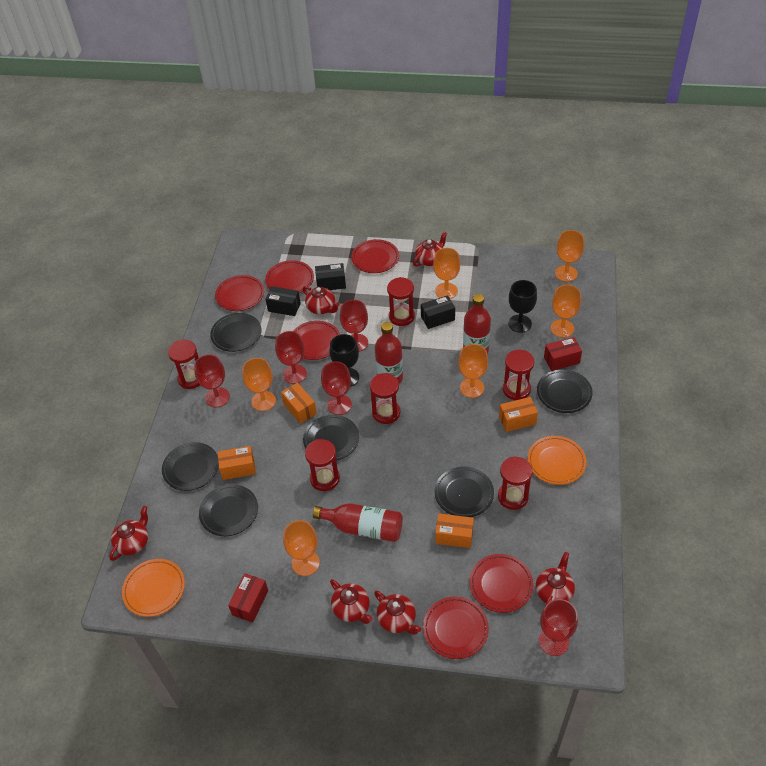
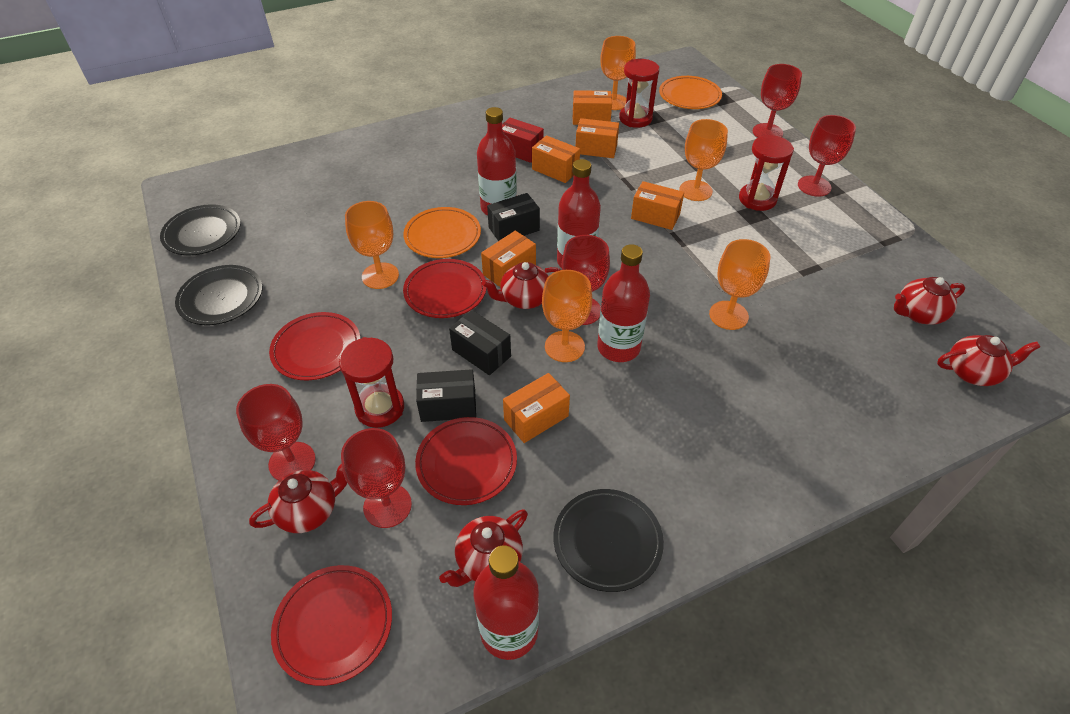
black goblet: [330,334,359,387] [508,280,537,333] = 2 -> none = 0
black plate: [162,442,219,491] [199,484,258,536] [210,313,261,352] [303,415,359,461] [435,467,494,517] [537,369,593,413] = 6 -> [160,204,241,255] [175,265,263,325] [553,489,664,592] = 3
orange box: [218,446,256,480] [281,382,317,424] [435,513,474,548] [499,397,538,432] = 4 -> [481,231,536,287] [503,373,570,443] [532,135,580,183] [573,90,612,125] [575,118,619,158] [631,181,684,230] = 6
orange goblet: [242,358,276,411] [283,520,320,576] [433,248,460,299] [458,344,488,398] [551,285,581,338] [555,230,584,282] = 6 -> [345,201,399,289] [542,270,592,362] [600,36,636,110] [679,119,728,201] [709,239,770,330] = 5
red bottle: [313,503,403,542] [375,322,403,383] [463,294,491,354] = 3 -> [473,545,539,660] [477,107,517,215] [557,159,601,268] [597,244,650,362] = 4
red box: [228,573,268,623] [544,337,582,371] = 2 -> [502,118,544,163] = 1
red hourglass: [168,340,200,389] [305,439,340,491] [370,373,400,424] [387,277,415,326] [498,456,532,510] [503,350,534,400] = 6 -> [339,337,404,428] [619,59,659,128] [739,135,794,211] = 3
red plate: [215,275,264,311] [265,260,314,293] [294,321,340,360] [351,239,399,273] [423,597,489,659] [469,554,533,613] = 6 -> [269,312,361,380] [271,565,392,686] [403,259,487,318] [415,417,517,505] = 4
red teapot: [109,506,148,561] [303,286,340,314] [330,579,373,624] [374,591,421,635] [413,231,447,267] [536,552,575,605] = 6 -> [249,463,347,533] [439,509,528,587] [482,262,561,309] [894,277,965,325] [937,335,1040,386] = 5

